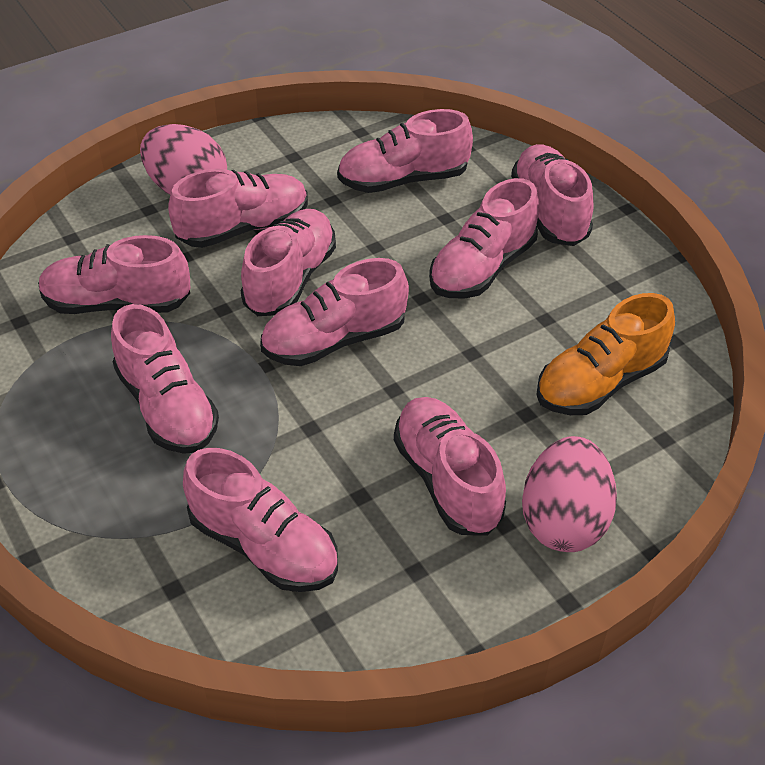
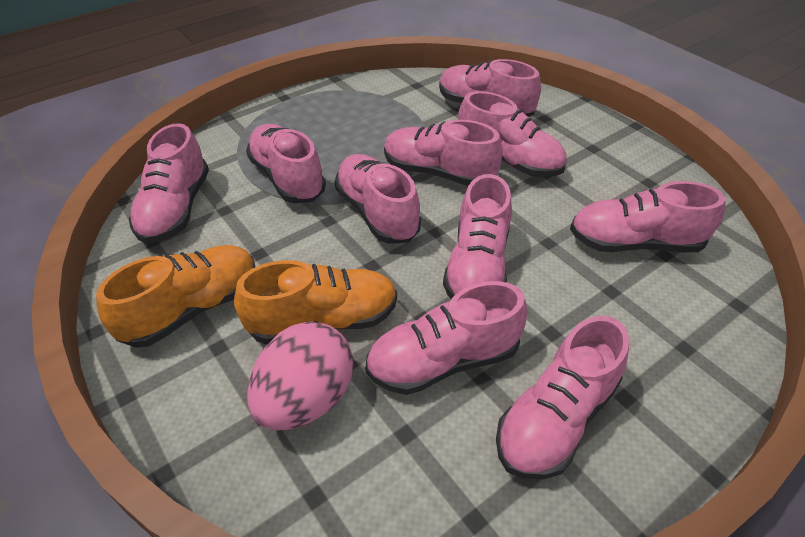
orange shoe: [536,293,675,415] = 1 -> [96,245,255,348] [234,260,397,345] = 2
pink egg: [140,124,227,195] [522,436,617,552] = 2 -> [247,321,353,430] = 1

